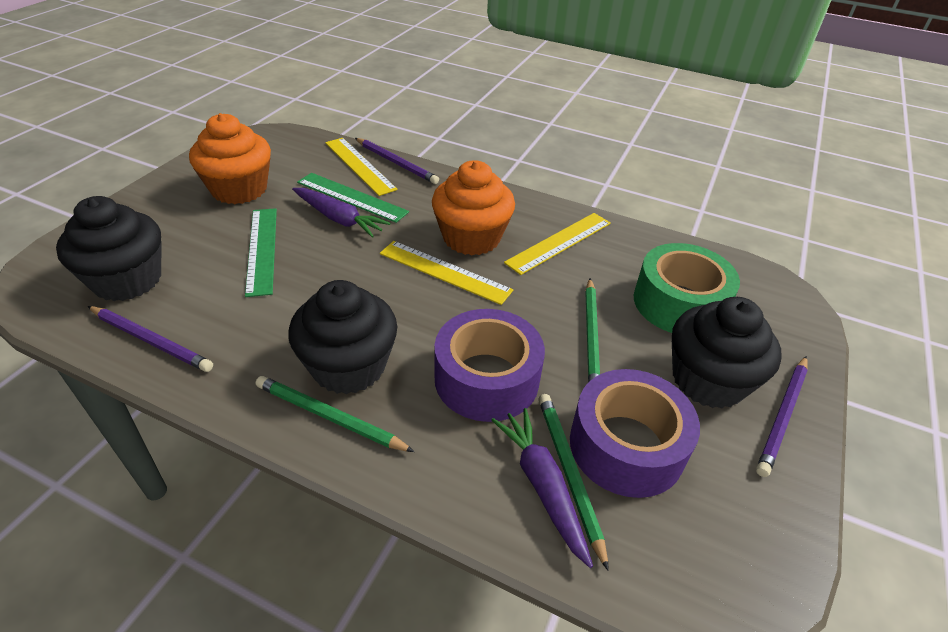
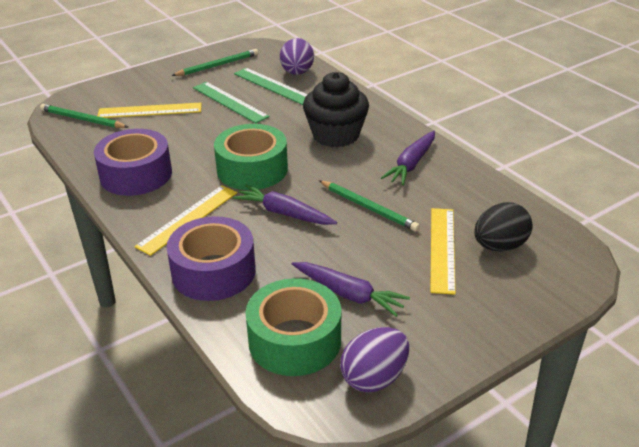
black cupcake: [56,196,161,301] [289,280,397,394] [672,297,782,409] = 3 -> [303,72,369,147] = 1
black egg: none = 0 -> [474,202,532,252] = 1
green tape: [634,243,740,333] = 1 -> [214,124,288,190] [246,278,341,376] = 2
orange cupcake: [189,113,271,204] [432,160,515,255] = 2 -> none = 0
purple carrot: [292,188,390,238] [491,408,593,568] = 2 -> [233,185,337,225] [292,262,410,317] [381,131,435,185] = 3
purple egg: none = 0 -> [280,38,314,75] [340,327,409,393] = 2
purple pencil: [88,306,213,372] [355,138,439,184] [756,356,808,477] = 3 -> none = 0

